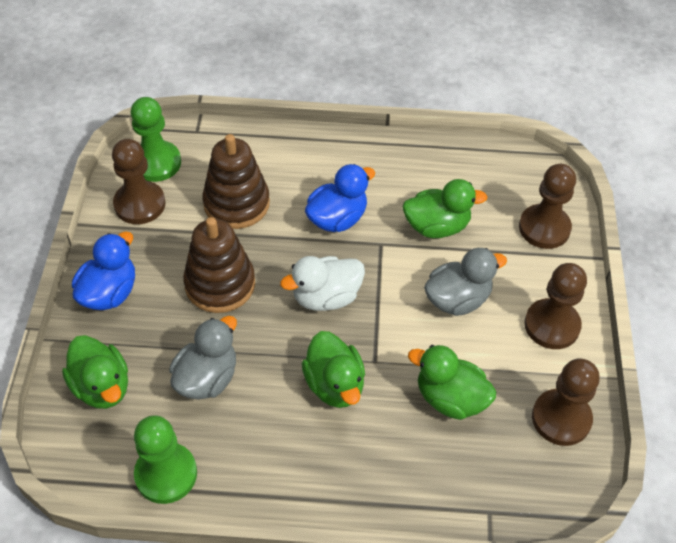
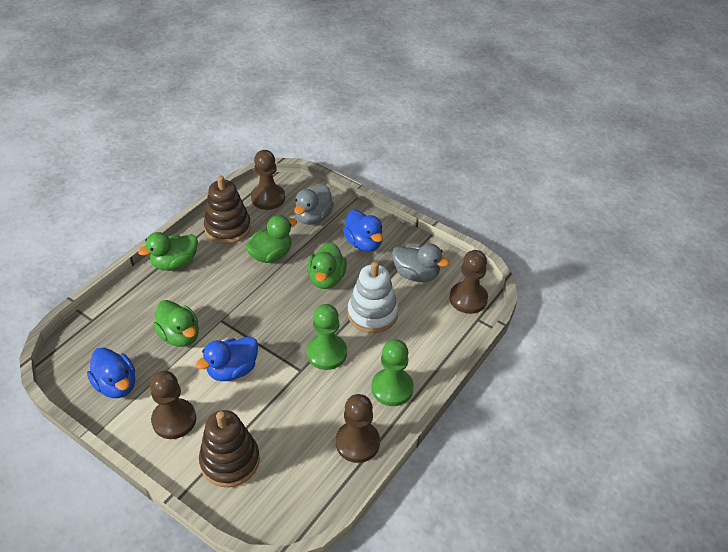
blue duck: [72,231,135,310] [305,164,375,232] = 2 -> [87,347,135,398] [196,336,258,381] [343,209,383,252] = 3
white duck: [280,256,365,311] = 1 -> none = 0
white stacking toy: none = 0 -> [348,262,399,333] = 1

